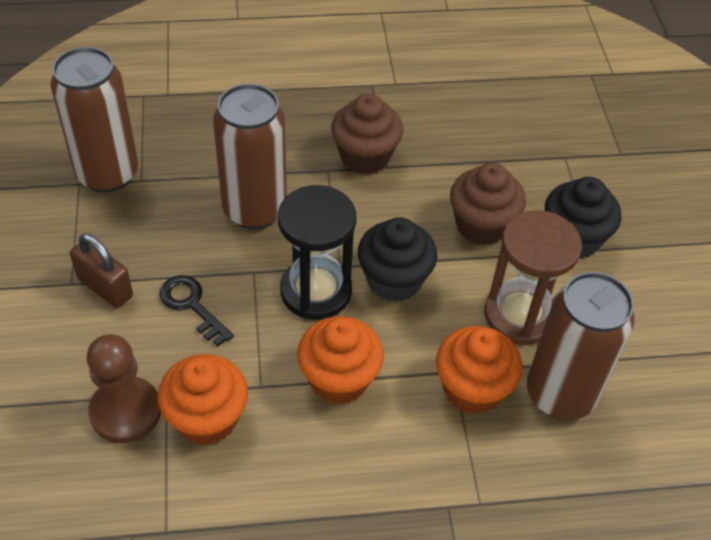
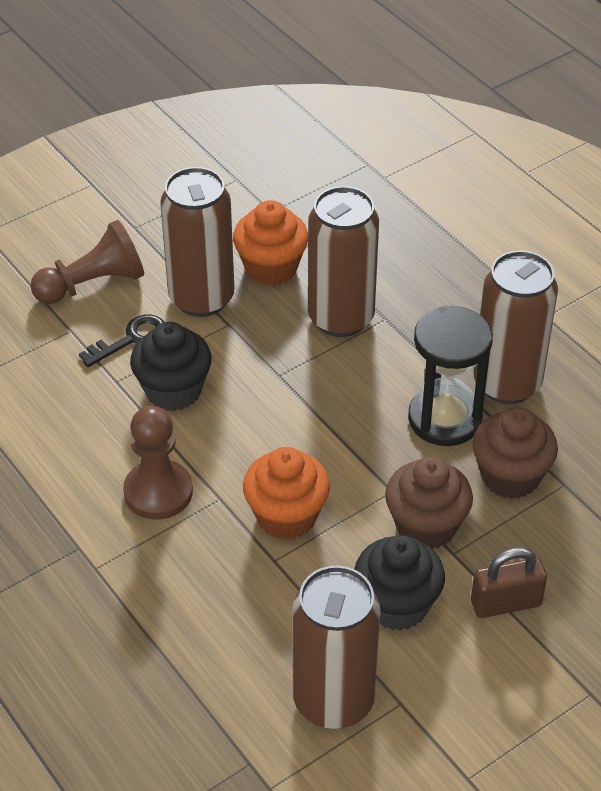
brown can: [51,47,138,193] [213,84,287,229] [527,272,635,420] = 3 -> [160,167,234,317] [292,566,381,729] [308,186,379,337] [474,250,558,404] = 4
brown hourglass: [484,210,582,345] = 1 -> none = 0
brown pawn: [87,334,161,443] = 1 -> [31,220,144,304] [123,406,193,520] = 2
orange cupcake: [158,354,248,445] [297,316,384,405] [436,326,522,414] = 3 -> [233,200,308,286] [243,447,330,540] = 2

